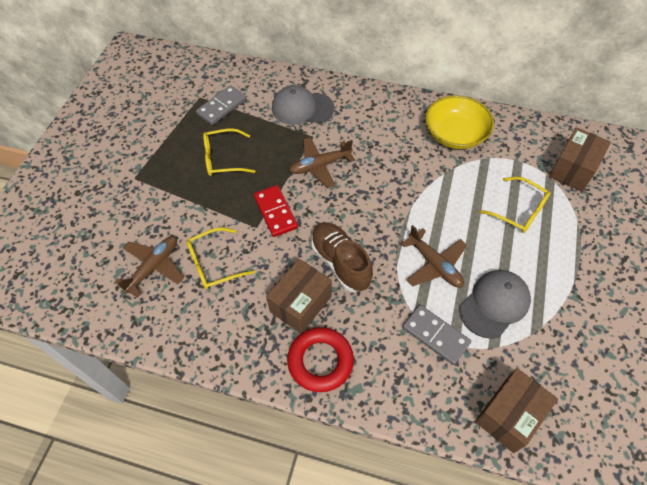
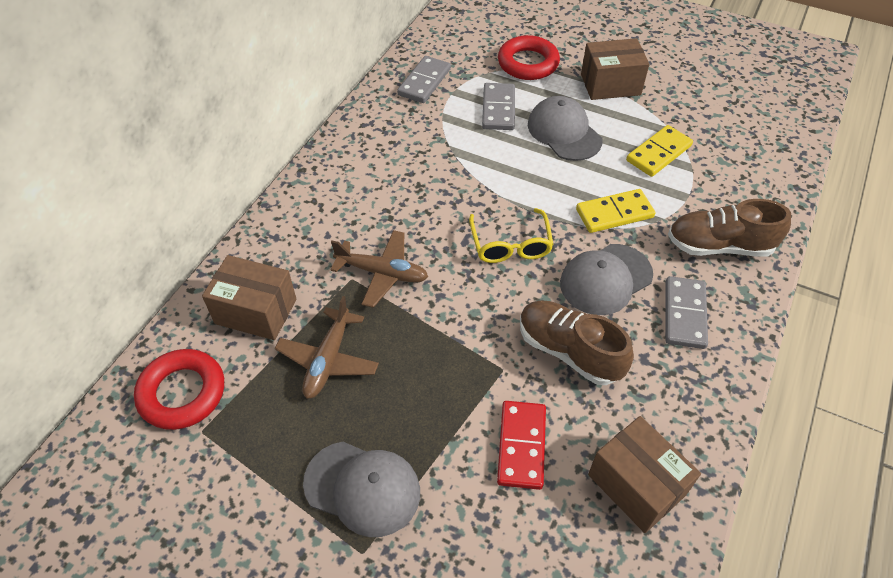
brown plane: [115,236,184,297] [289,137,355,188] [401,225,467,288] = 3 -> [275,296,379,399] [331,230,428,308] = 2
brown shoe: [311,222,373,292] = 1 -> [520,301,634,385] [668,199,791,257] = 2
grey cap: [272,85,334,125] [459,270,531,339] = 2 -> [303,442,420,537] [528,96,602,161] [560,244,653,315] = 3
grey domino: [196,85,246,125] [402,305,471,365] = 2 -> [397,56,451,103] [482,83,515,130] [666,276,708,349] = 3
red ring: [287,327,354,392] = 1 -> [134,349,224,430] [498,35,560,80] = 2
yellow bowl: [425,95,494,149] = 1 -> none = 0
yellow domino: none = 0 -> [576,189,655,233] [626,125,693,177] = 2
yellow glasses: [186,227,255,289] [203,128,255,176] [479,177,551,233] = 3 -> [469,208,554,263] = 1

